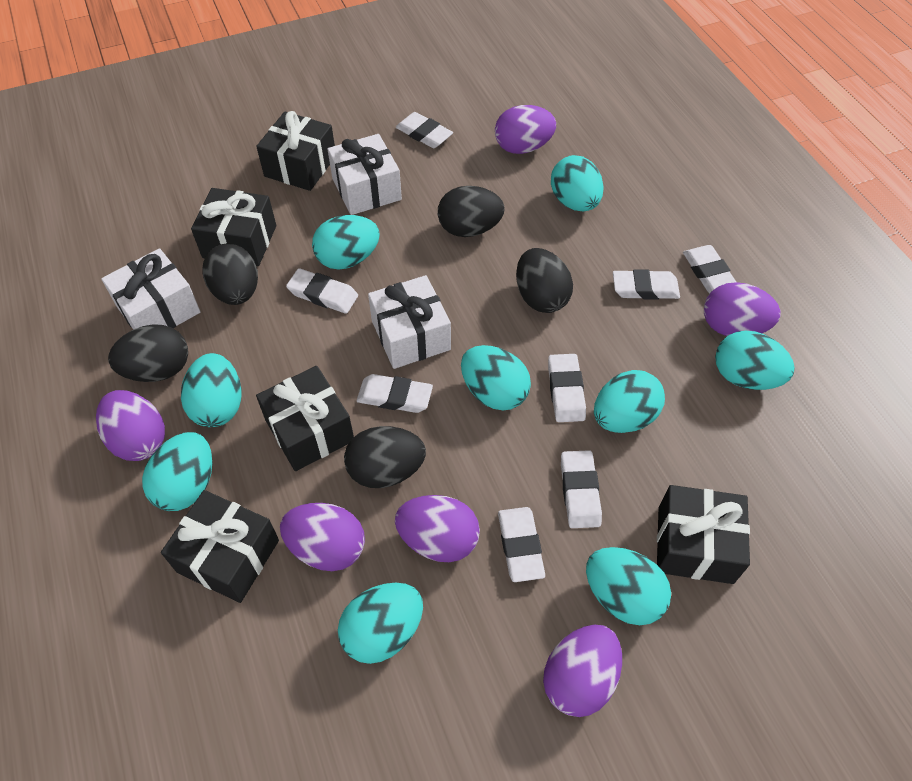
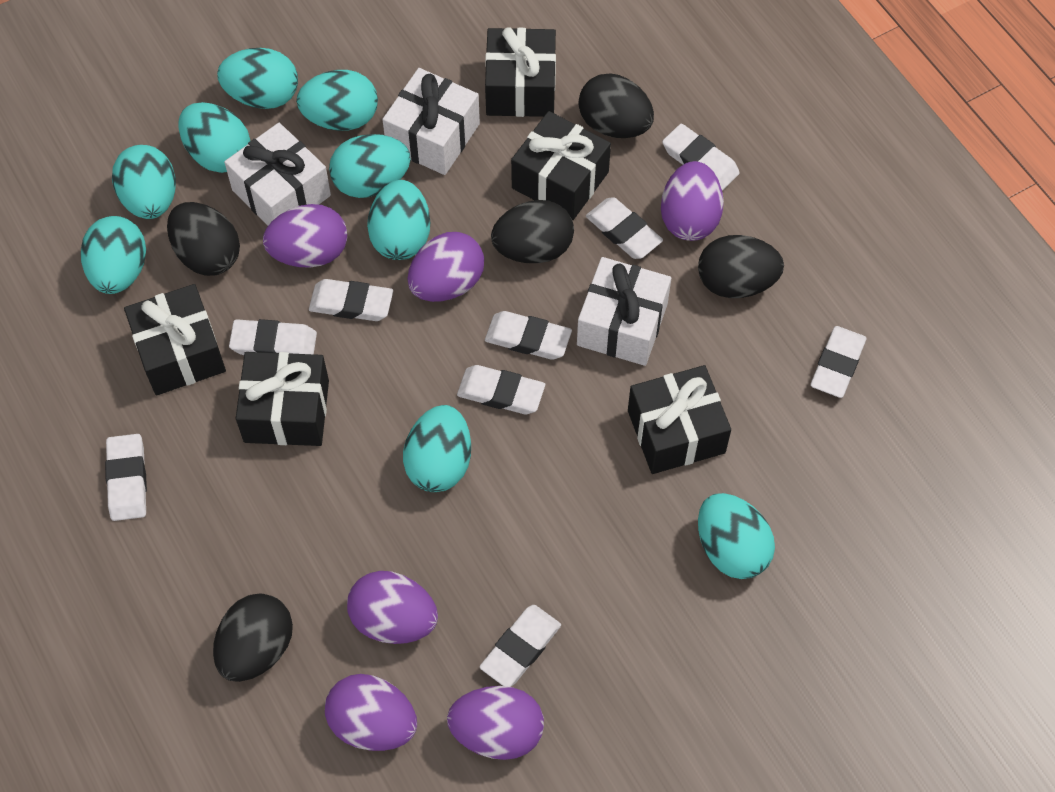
white eraser: [286,268,358,314] [357,374,433,413] [396,112,453,148] [498,507,545,582] [548,354,586,422] [561,450,602,528] [613,269,680,300] [683,245,736,293] = 8 -> [105,434,147,521] [229,319,317,355] [309,279,393,321] [457,365,545,414] [480,605,561,687] [485,311,572,360] [586,197,663,259] [662,124,740,191] [810,326,867,398] = 9

